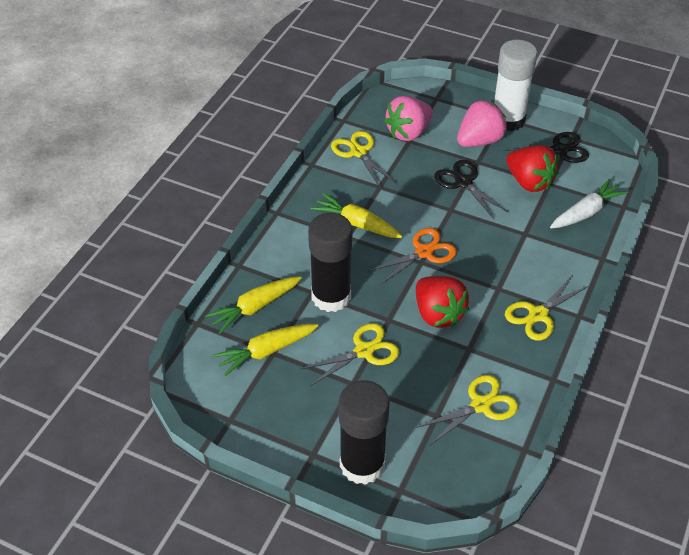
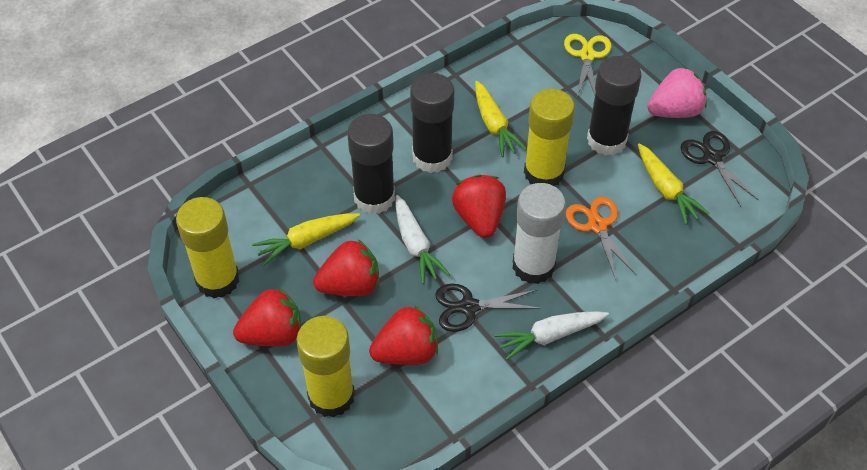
black glue stick: [308,213,353,312] [338,380,390,485] = 2 -> [347,114,395,214] [410,73,455,173] [587,56,642,156] = 3
pink strawberry: [384,96,433,141] [457,100,507,147] = 2 -> [647,67,707,118] = 1
red strawberry: [416,276,469,328] [506,145,559,192] = 2 -> [233,288,301,347] [313,239,379,296] [369,305,438,365] [452,175,506,238] = 4
white carrot: [550,178,628,229] = 1 -> [395,195,450,284] [495,311,609,360] = 2
yellow glue stick: none = 0 -> [176,197,239,298] [297,316,355,418] [524,89,575,186] = 3
yellow scissors: [299,323,400,386] [331,131,396,187] [417,375,518,445] [505,275,589,341] = 4 -> [564,34,611,96] = 1

